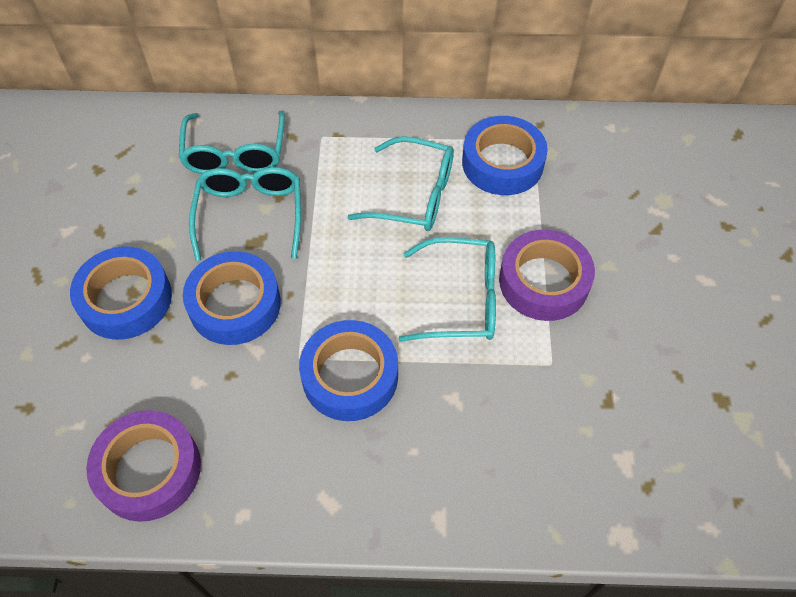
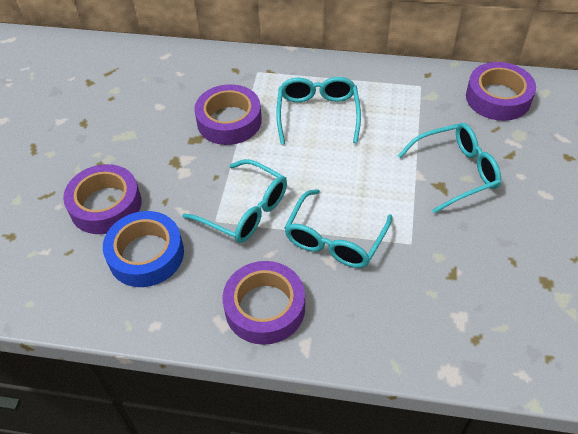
blue tape: [70,246,172,340] [183,251,281,345] [299,320,398,421] [462,116,548,195] = 4 -> [103,211,184,287] = 1
purple tape: [86,410,201,522] [499,230,595,321] = 2 -> [63,164,141,234] [194,84,262,145] [223,261,305,345] [466,62,536,121] = 4

